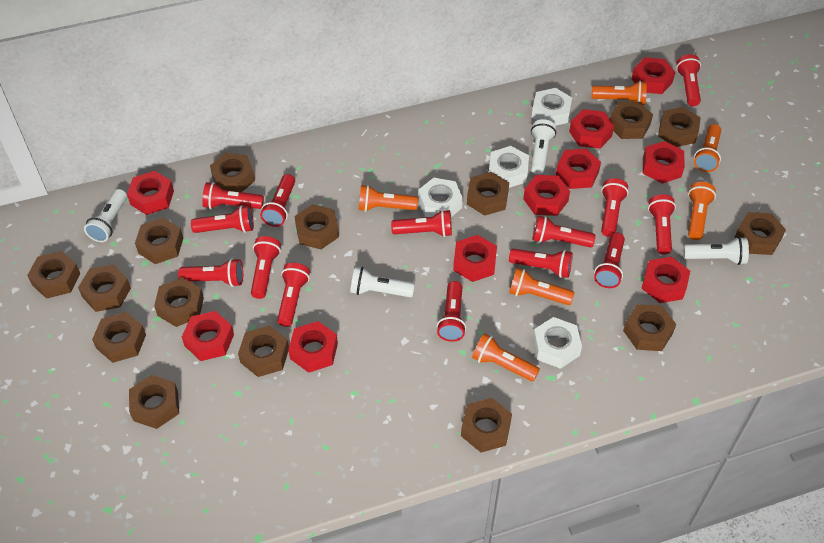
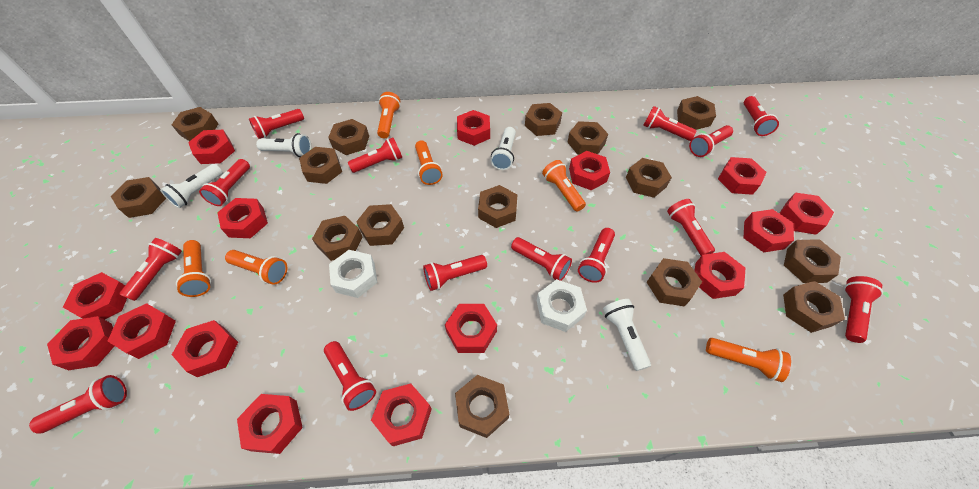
red nut: [127,171,174,215] [182,311,234,361] [288,321,338,373] [453,235,497,282] [523,175,570,216] [556,149,601,189] [569,109,614,149] [631,57,675,94] [641,257,690,303] [643,141,685,184] = 10 -> [47,316,114,370] [63,272,127,320] [108,303,176,359] [172,320,238,377] [188,130,235,164] [217,198,268,238] [237,394,303,454] [371,384,432,446] [445,304,497,353] [457,110,490,146] [569,151,610,190] [694,252,745,299] [718,157,767,195] [744,209,794,252] [779,192,834,235] = 15
white nut: [418,178,463,217] [489,146,529,188] [532,88,572,126] [533,317,582,369] = 4 -> [329,250,378,298] [537,279,587,332] = 2

